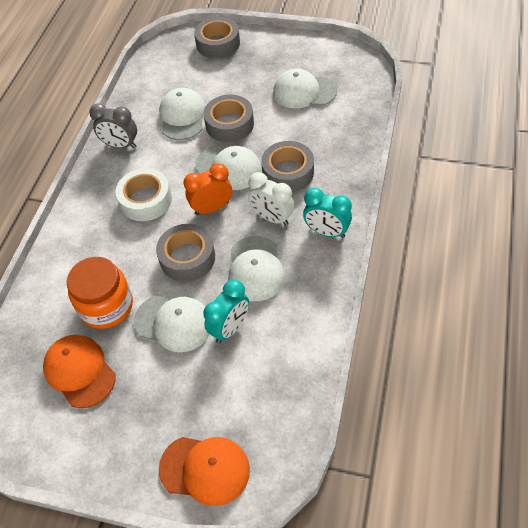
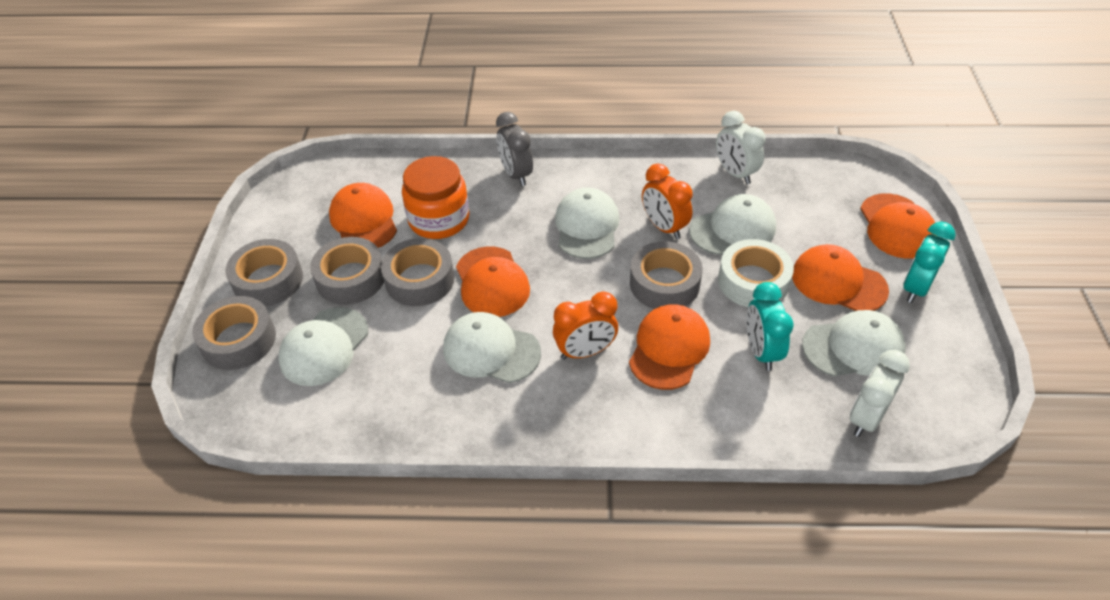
grey tape: [156,224,215,282] [194,17,240,59] [203,95,254,142] [261,141,314,192] = 4 -> [192,296,276,370] [225,239,303,307] [310,237,384,305] [381,238,454,306] [630,241,703,309] = 5
orange cap: [43,335,116,408] [159,437,250,506] = 2 -> [329,183,397,248] [456,246,530,317] [629,304,710,390] [792,244,889,311] [860,193,936,259] = 5
orange clock: [183,163,232,215] = 1 -> [553,292,618,360] [642,164,693,239] = 2
white clock: [248,172,294,226] = 1 -> [716,111,766,184] [850,350,910,437] = 2

